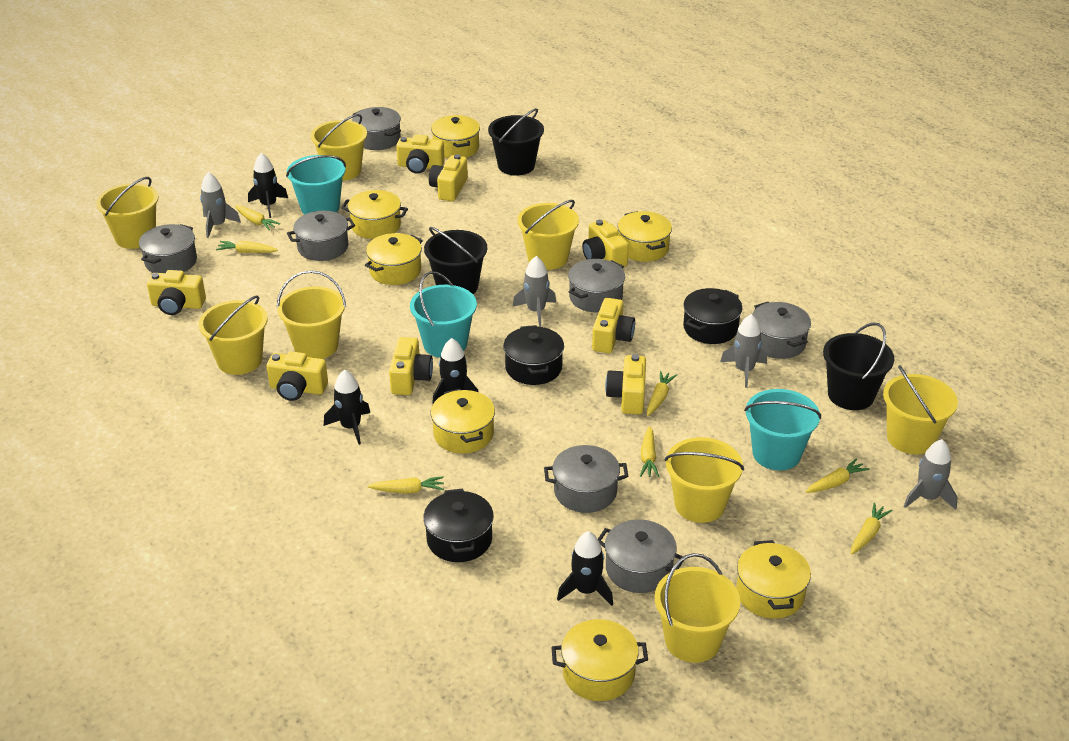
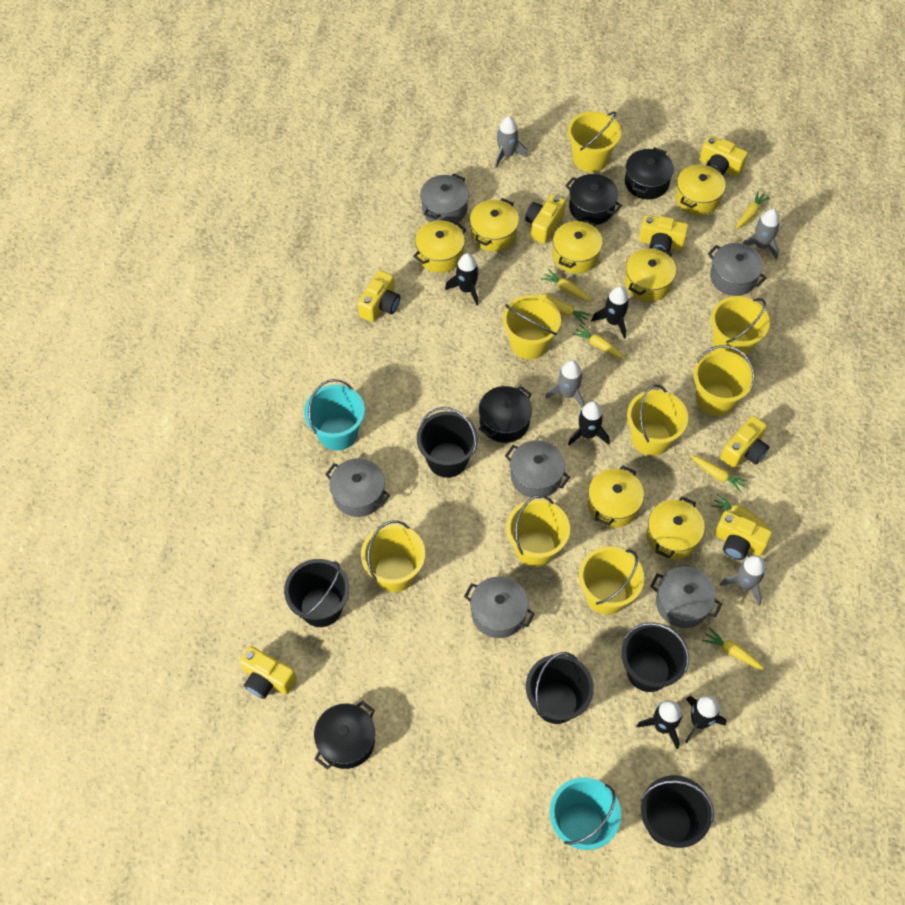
black bucket: [424,227,487,294] [488,108,544,176] [823,322,894,410] = 3 -> [284,559,350,627] [417,407,478,478] [526,652,594,724] [621,622,689,692] [640,775,714,848] = 5
black pot: [423,489,494,562] [503,325,564,385] [683,288,743,344] = 3 -> [314,701,375,769] [479,386,532,443] [565,174,622,225] [625,147,674,199] = 4
black rocket: [248,153,288,218] [324,370,370,445] [432,338,479,405] [557,531,613,606] = 4 -> [445,253,479,305] [568,401,609,445] [591,286,629,339] [636,700,683,749] [685,696,726,743] = 5
grey pot: [139,224,197,273] [287,211,355,261] [352,107,401,150] [544,445,629,513] [568,259,625,312] [598,519,683,593] [752,302,811,359] = 7 -> [325,458,390,517] [420,174,469,224] [464,576,535,638] [505,440,570,498] [650,567,722,628] [708,243,767,296] = 6
turquoise bucket: [286,155,346,215] [410,271,477,358] [744,389,821,470] = 3 -> [304,379,365,450] [550,777,621,850] = 2
yellow camera: [147,270,206,315] [266,351,328,401] [389,337,433,395] [396,134,445,174] [429,154,468,201] [582,220,629,266] [592,298,635,353] [605,354,646,414] = 8 -> [239,646,297,699] [358,270,400,322] [525,194,566,244] [639,215,689,252] [700,136,748,177] [714,511,772,560] [721,416,769,468] = 7

